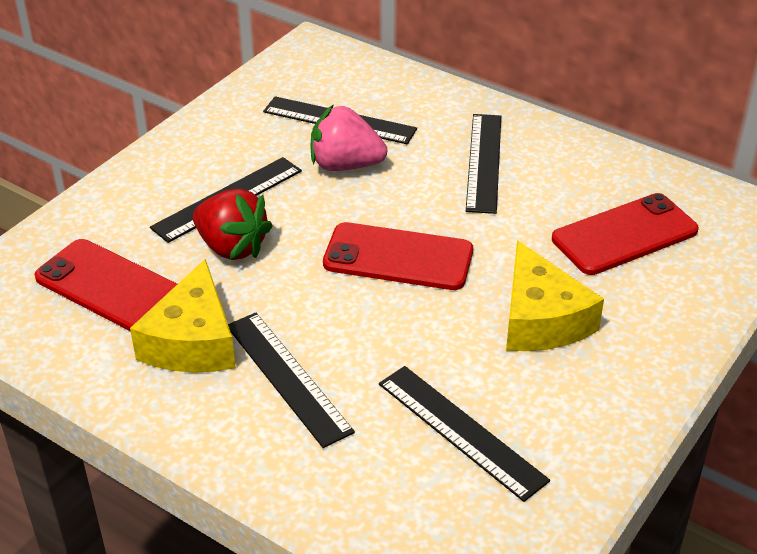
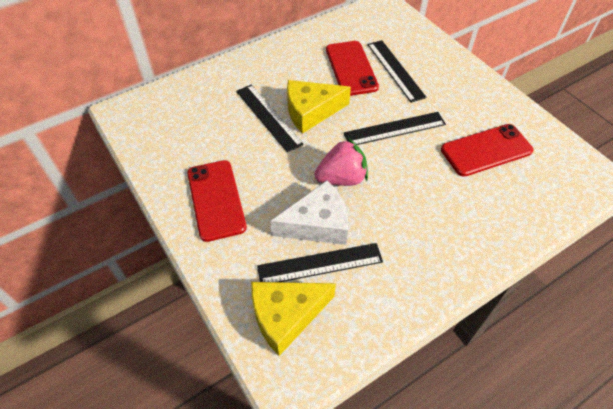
black ruler: [150,157,302,243] [228,313,355,448] [263,96,417,144] [379,366,550,502] [466,114,501,214] = 5 -> [236,85,304,153] [257,243,383,282] [343,112,446,145] [368,40,427,103] = 4
red strawberry: [193,189,272,260] = 1 -> none = 0
white cheese: none = 0 -> [270,180,348,245] = 1

